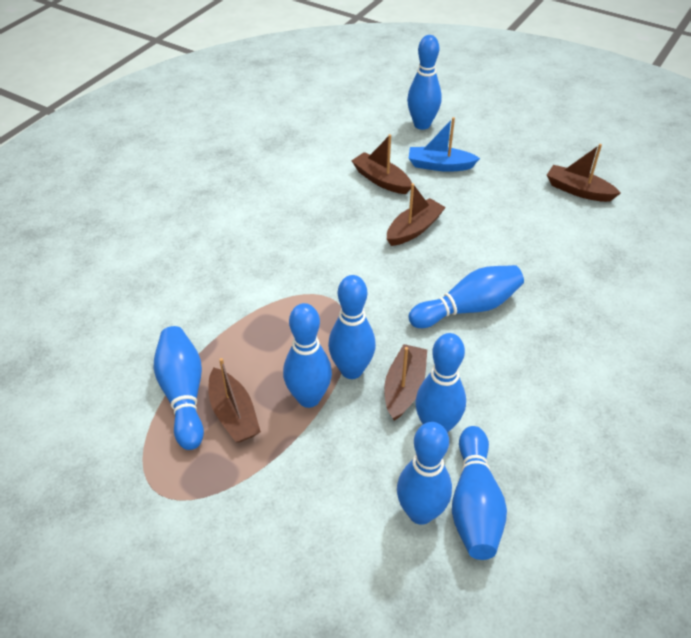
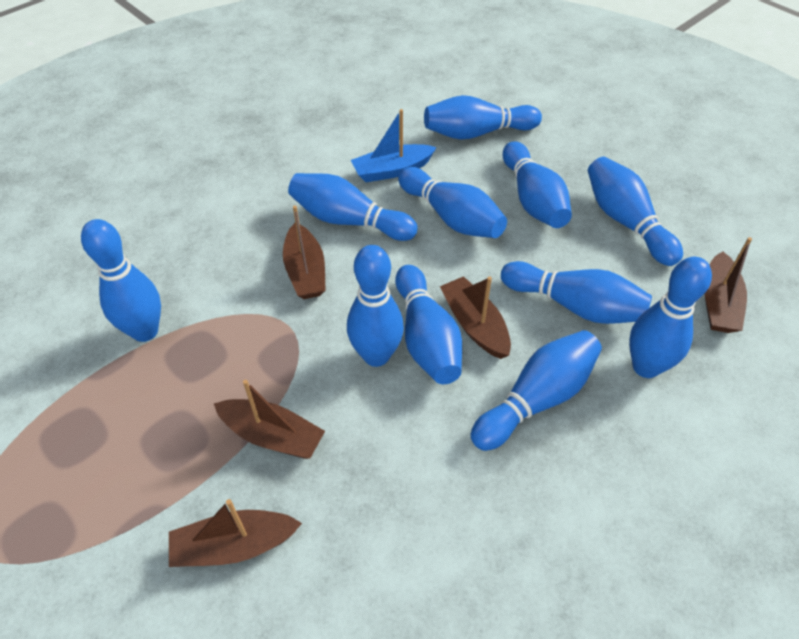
blue bowling pin: [153,326,204,450] [283,303,332,408] [328,275,376,379] [397,422,452,525] [407,35,442,130] [408,265,524,328] [415,333,466,433] [452,426,507,560] = 8 -> [81,219,161,342] [288,173,418,241] [347,245,404,367] [395,265,462,384] [398,167,507,238] [424,95,542,140] [471,330,602,451] [501,261,652,324] [502,141,572,228] [588,156,683,266] [629,257,712,378] = 11

